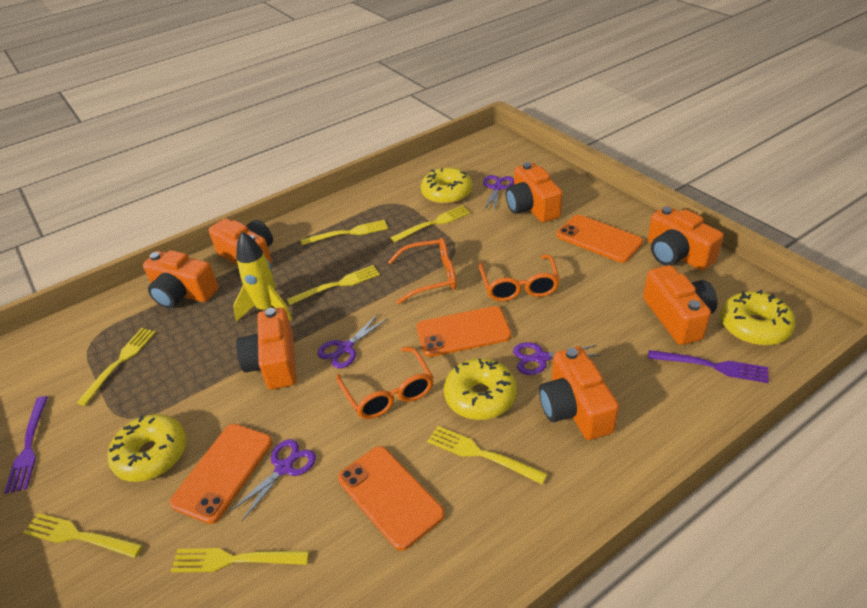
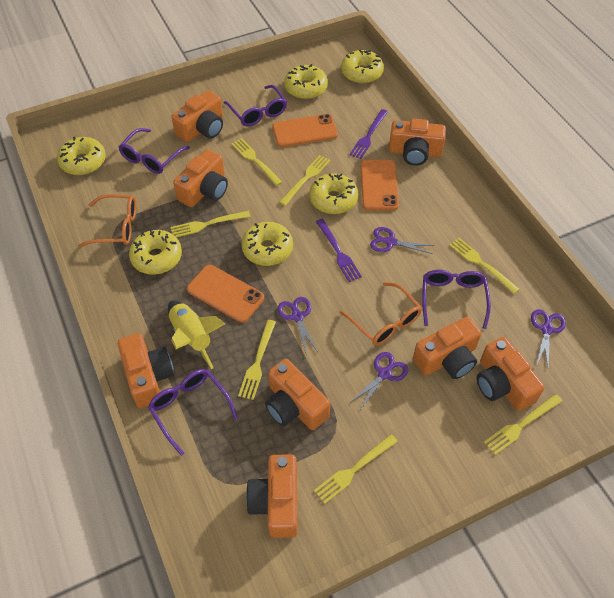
orange camera: [143,250,219,309] [209,218,273,266] [236,307,297,390] [506,162,563,222] [539,346,619,440] [643,265,717,345] [648,206,724,271] = 7 -> [118,333,174,408] [171,90,223,143] [173,149,228,207] [246,454,298,538] [265,359,330,430] [389,119,446,166] [413,317,482,379] [477,337,545,411] = 8
orange glasses: [336,347,434,419] [388,238,456,304] [479,255,560,301] = 3 -> [78,194,136,248] [340,282,422,346] = 2
orange phone: [170,424,273,524] [338,446,445,551] [416,306,512,357] [557,215,643,263] = 4 -> [187,265,264,323] [272,114,338,147] [360,160,399,211] = 3
purple glasses: none = 0 -> [119,128,190,174] [148,369,238,456] [224,85,287,126] [422,270,491,329] = 4
yellow donut: [108,414,187,482] [421,168,472,204] [444,358,517,420] [721,290,796,346] = 4 -> [57,137,106,175] [129,229,182,274] [241,222,293,266] [284,64,328,99] [309,173,359,214] [341,50,384,84] = 6

